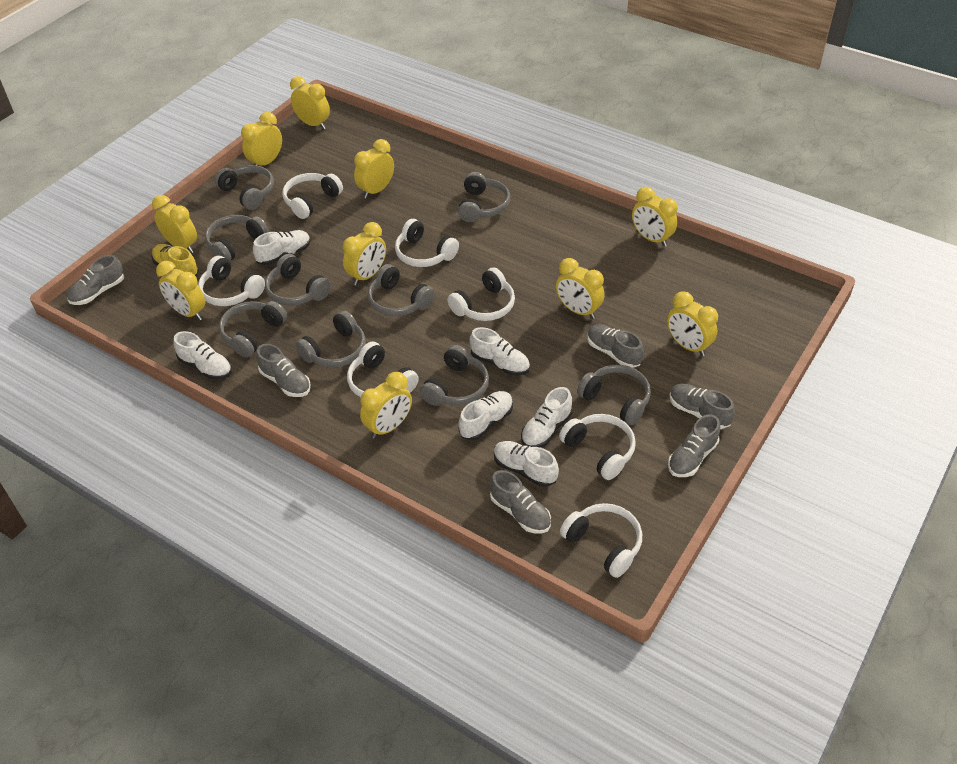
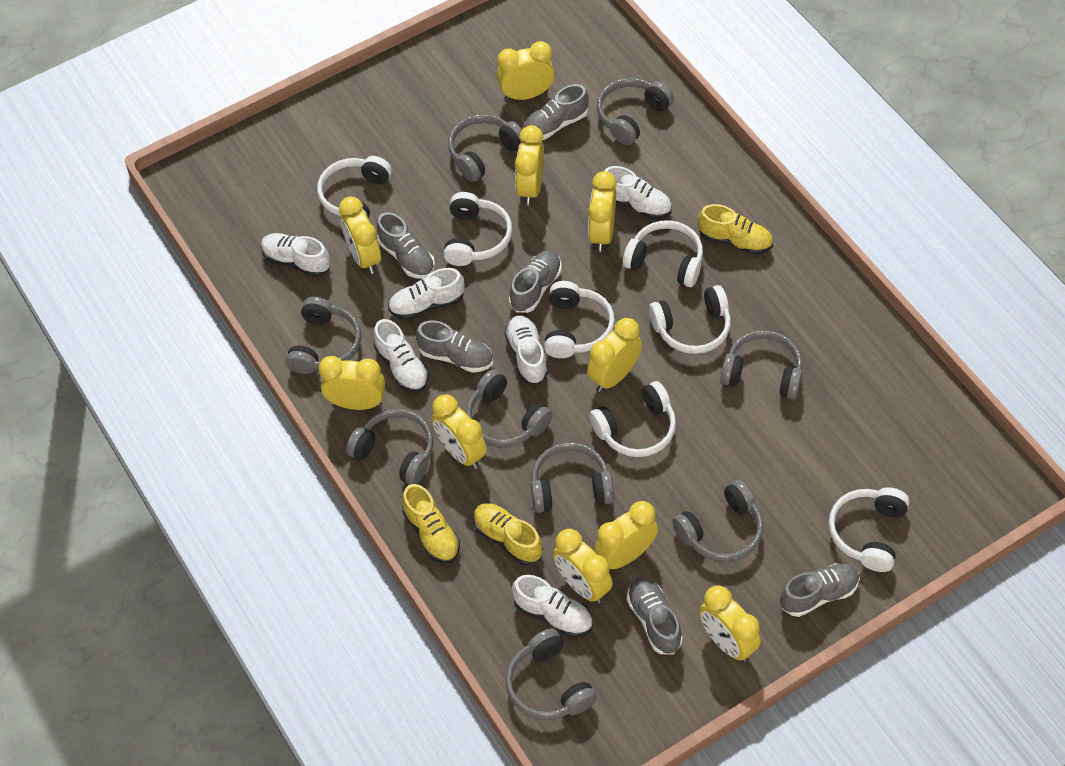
yellow shoe: [152,244,199,276] = 1 -> [402,484,460,563] [474,503,543,565] [698,204,773,255] = 3

